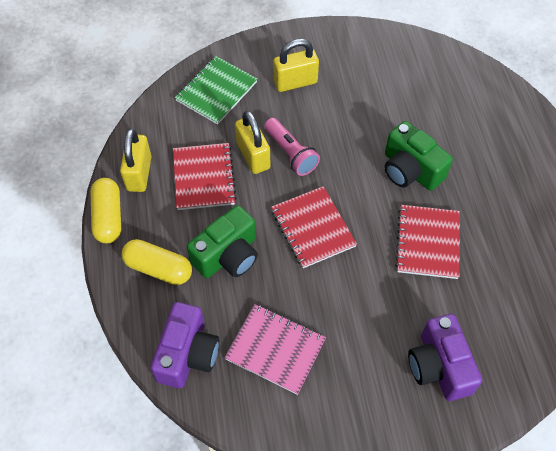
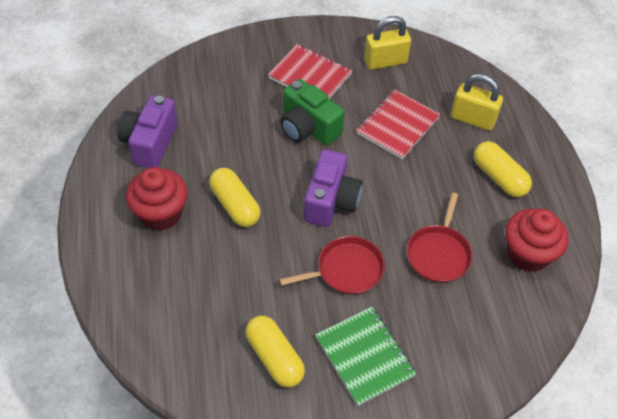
green camera: [187,205,258,278] [384,121,453,191] = 2 -> [280,79,344,145] = 1
pink flashlight: [264,118,320,176] = 1 -> none = 0
pink notebook: [224,304,326,395] = 1 -> none = 0
red cupcake: none = 0 -> [126,167,188,231] [505,208,569,272] = 2
red notebook: [173,143,236,210] [271,186,357,268] [395,205,460,279] = 3 -> [268,44,352,99] [356,90,440,159] = 2
red pan: none = 0 -> [279,236,385,295] [407,193,473,283] = 2
yellow capsule: [91,178,121,243] [122,239,192,285] = 2 -> [209,168,260,227] [246,316,305,388] [474,141,532,197] = 3
yellow padlock: [120,128,151,192] [235,111,270,174] [273,39,319,92] = 3 -> [364,16,411,70] [451,74,503,131] = 2

